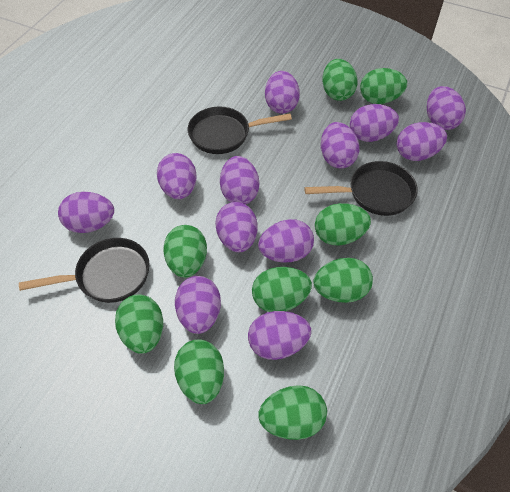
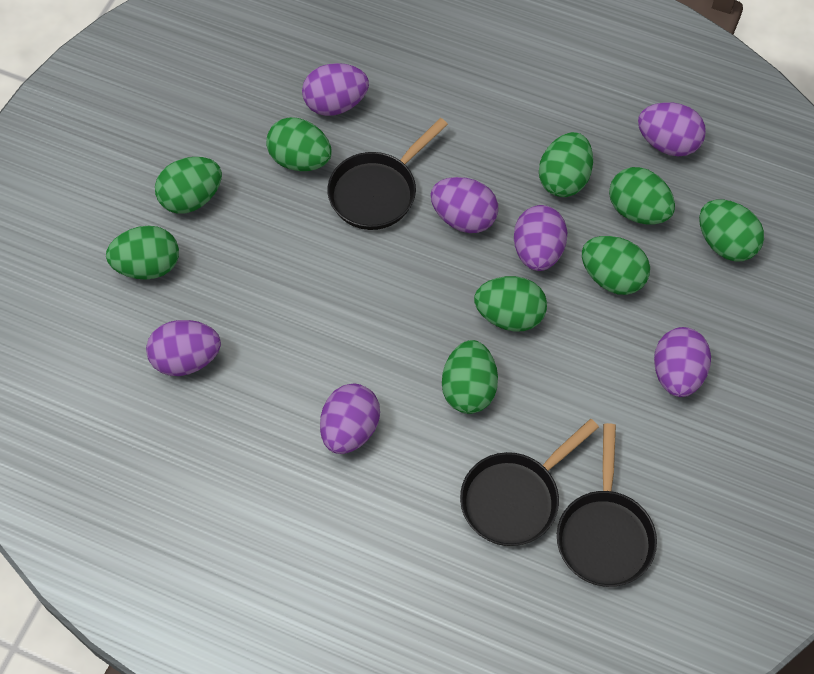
purple egg: [58,192,114,233] [157,153,197,199] [175,276,221,334] [215,202,257,252] [220,156,259,204] [248,311,311,360] [258,219,314,262] [265,71,300,114] [321,122,359,169] [350,104,399,142] [397,122,447,161] [427,86,466,130] = 12 -> [146,320,221,376] [302,63,369,116] [320,384,380,454] [430,177,498,233] [514,205,567,271] [638,102,706,157] [654,327,711,397] = 7

